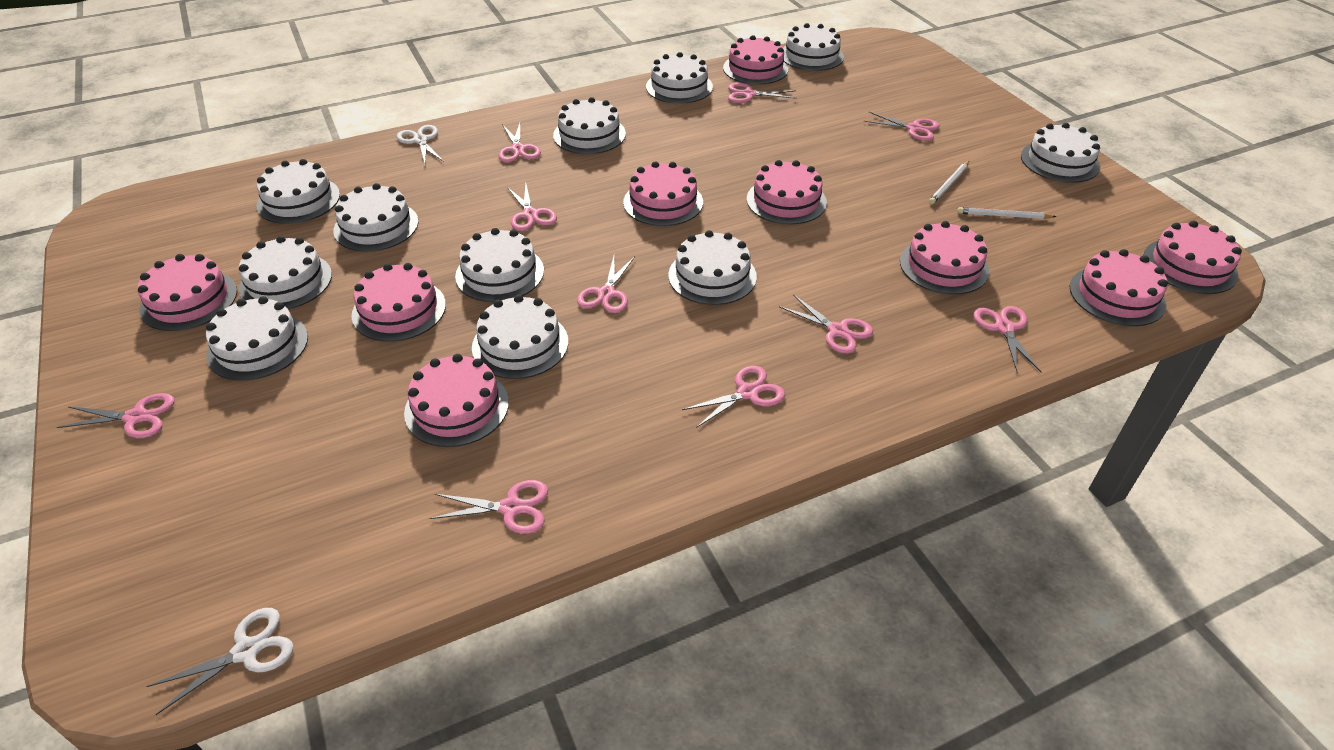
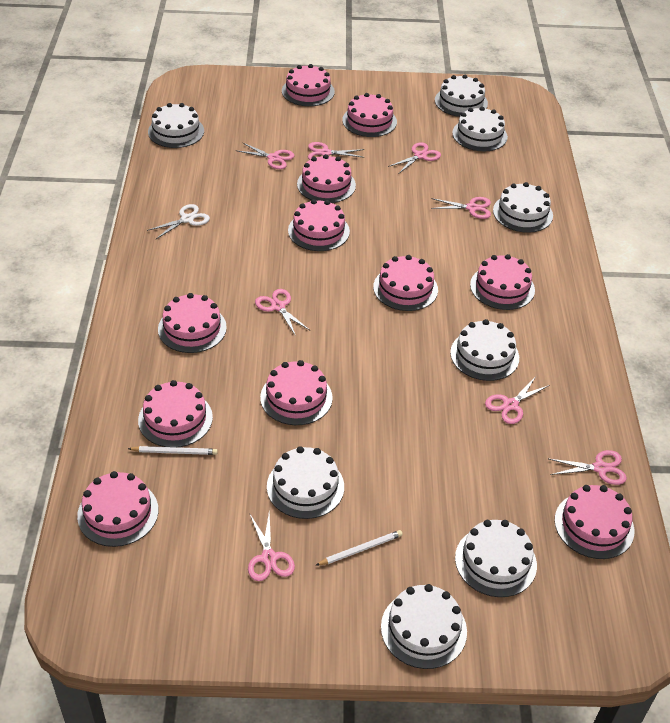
pink cake: [138,254,237,331] [351,263,446,342] [404,354,509,447] [623,161,703,226] [723,35,788,85] [747,160,827,225] [900,221,989,295] [1070,249,1168,326] [1143,221,1242,294] = 9 -> [77,471,158,547] [138,380,213,447] [158,293,227,353] [260,360,333,425] [282,64,335,106] [288,199,350,251] [297,154,356,203] [342,93,397,137] [373,255,438,311] [470,254,535,310] [554,485,634,559] = 11
pink scissors: [57,393,175,438] [429,480,548,534] [498,123,541,162] [507,184,557,231] [577,256,635,313] [682,366,785,428] [728,83,797,103] [779,294,873,354] [864,112,939,141] [973,306,1041,372] = 10 -> [235,142,294,169] [248,511,295,581] [255,289,310,336] [308,142,365,160] [388,142,441,174] [431,197,491,219] [485,376,550,424] [549,450,627,485] = 8
white cake: [206,296,308,381] [239,236,332,309] [257,159,340,224] [333,183,419,252] [455,228,544,302] [472,295,568,379] [553,97,626,154] [646,52,713,104] [668,230,757,305] [783,23,844,71] [1021,123,1100,183] = 11 -> [148,103,204,148] [267,446,344,519] [381,584,467,669] [435,75,488,117] [450,319,519,381] [452,107,508,151] [455,520,537,597] [493,182,553,233] = 8
white scissors: [146,608,294,715] [397,125,444,163] = 2 -> [147,204,210,239] = 1

